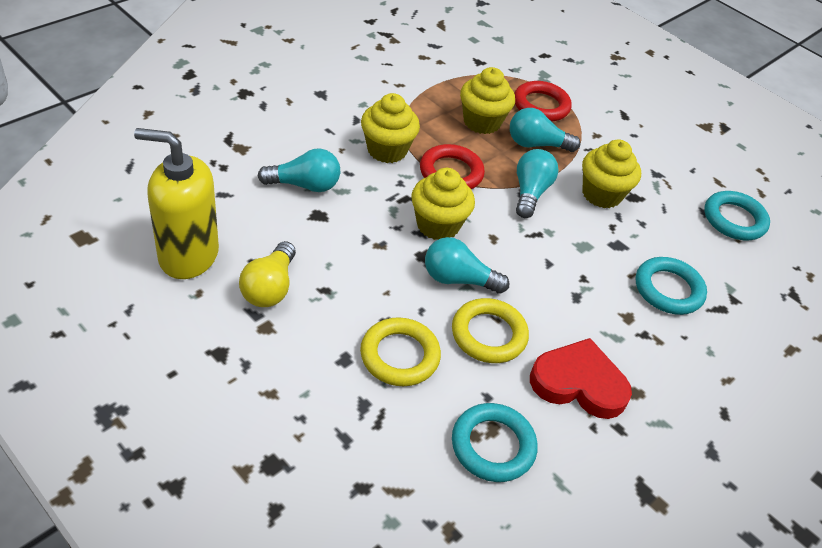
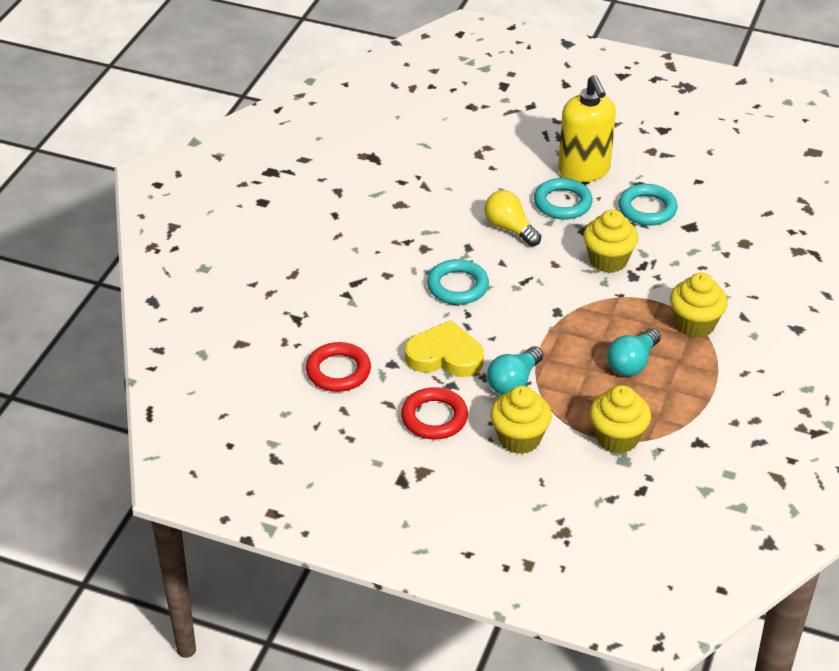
red heart: [530,338,632,419] = 1 -> none = 0
turquoise light bulb: [258,149,340,192] [425,237,509,294] [510,108,580,152] [516,149,559,218] = 4 -> [487,346,543,395] [607,328,661,376] = 2
yellow heart: none = 0 -> [405,320,484,377] = 1
yellow ring: [360,317,441,386] [452,298,529,363] = 2 -> none = 0

